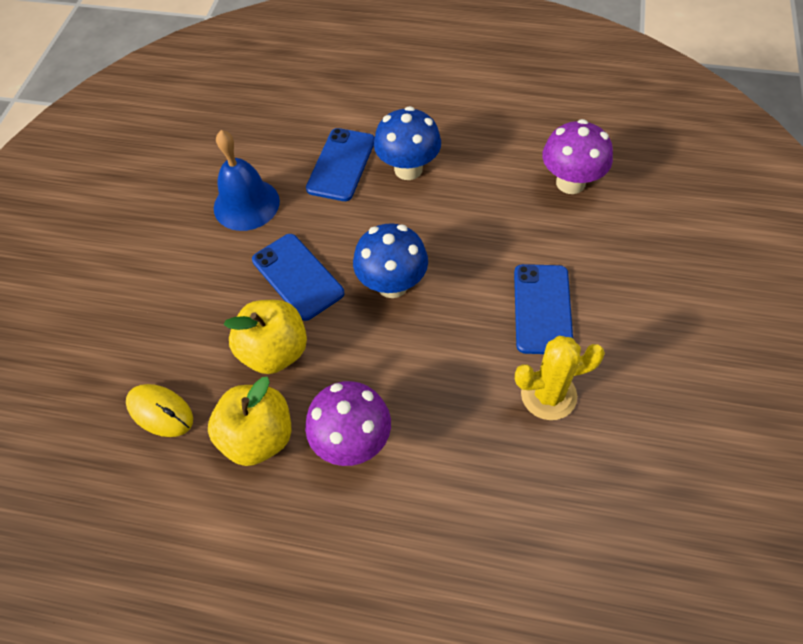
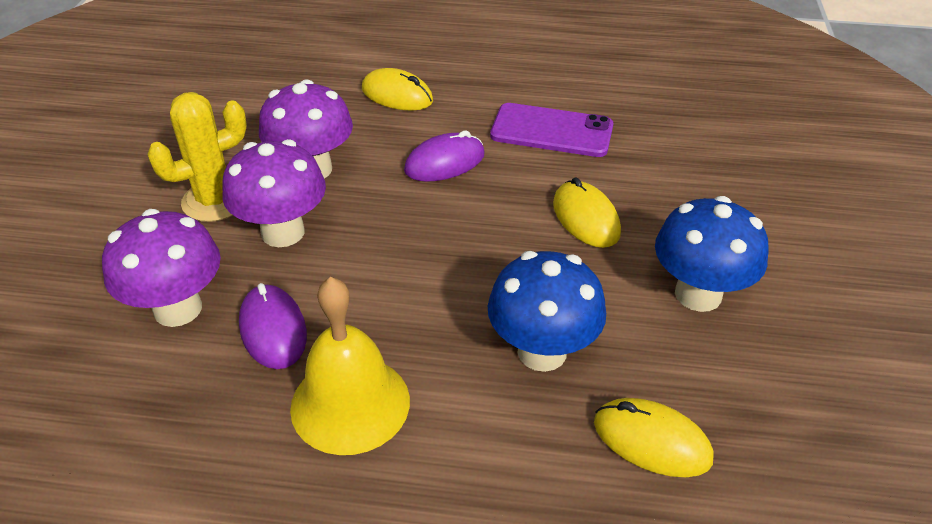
blue bell: [214,130,280,231] = 1 -> none = 0
blue phone: [252,234,344,321] [306,128,375,201] [514,264,573,354] = 3 -> none = 0
purple mouse: none = 0 -> [239,283,307,369] [404,130,485,182] = 2
purple mushroom: [305,381,391,466] [542,119,613,194] = 2 -> [102,209,221,327] [222,139,326,247] [259,79,353,179] = 3
purple phone: none = 0 -> [490,103,613,157] = 1
yellow apple: [208,377,291,466] [224,300,307,374] = 2 -> none = 0
yellow bell: none = 0 -> [290,277,410,455] = 1
yellow mouse: [126,384,193,437] = 1 -> [362,68,433,111] [553,177,621,248] [594,398,713,477] = 3

